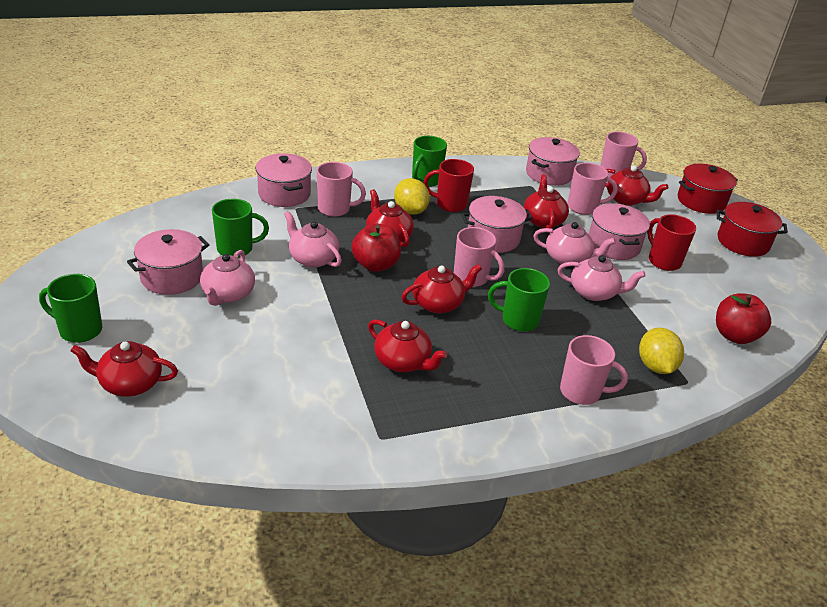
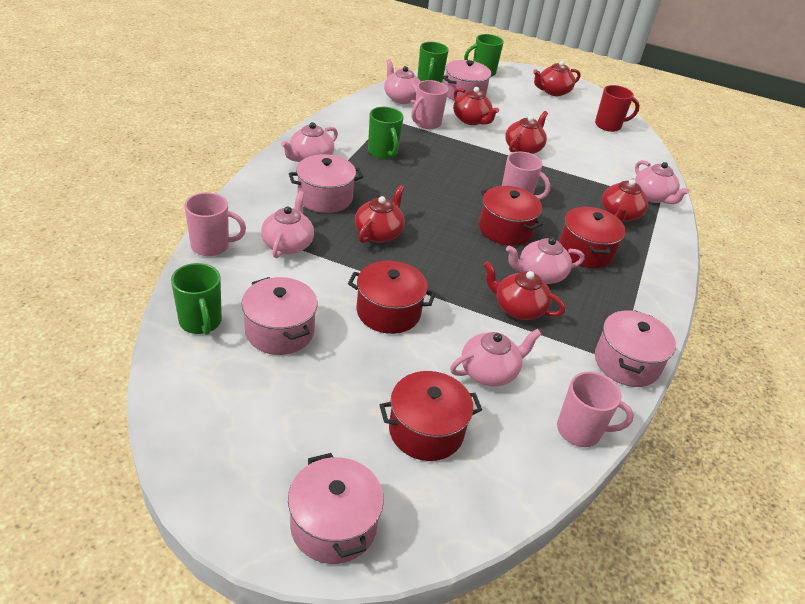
pink mug: [317,162,366,217] [454,227,505,287] [560,335,628,405] [568,163,618,215] [600,131,647,177] = 5 -> [184,192,246,256] [411,80,448,129] [502,152,550,199] [557,372,634,447] = 4
pink teapot: [200,250,255,306] [284,211,342,268] [533,222,616,264] [558,255,645,301] = 4 -> [261,191,314,258] [281,122,338,162] [384,59,421,104] [450,329,541,386] [506,237,584,284] [635,160,690,204] = 6
red apple: [352,223,401,272] [716,293,771,344] = 2 -> none = 0
red mug: [423,159,474,212] [647,214,696,271] = 2 -> [595,85,640,132] = 1
red pot: [678,164,738,214] [717,202,788,257] = 2 -> [348,260,436,334] [380,371,482,461] [479,186,543,246] [559,207,626,268] = 4
yellow lemon: [394,178,430,215] [639,328,684,374] = 2 -> none = 0

